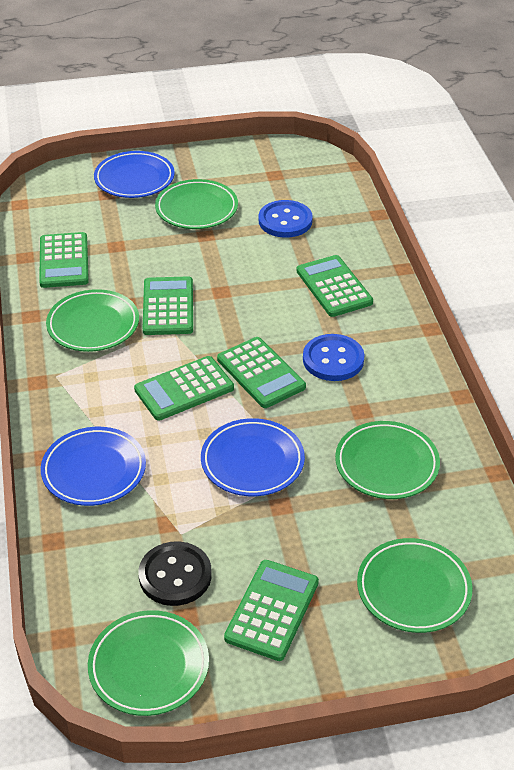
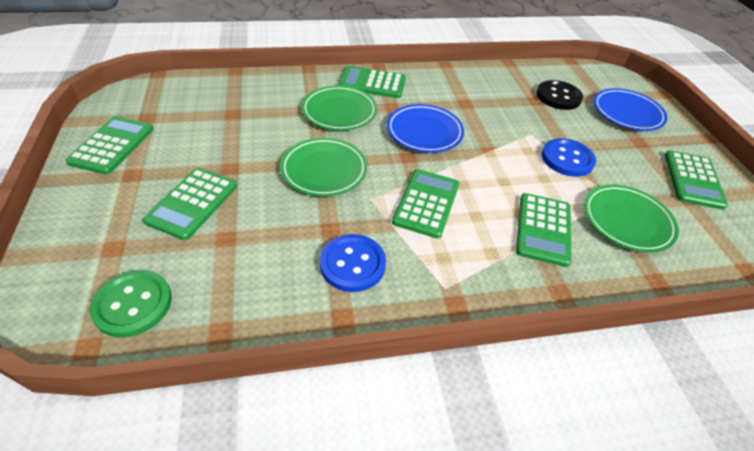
blue plate: [41,427,146,506] [94,151,175,198] [201,418,305,496] = 3 -> [387,104,464,153] [594,88,667,131] = 2
green button: none = 0 -> [90,270,172,337] = 1
green plate: [46,289,139,352] [88,610,209,716] [155,179,238,229] [335,421,440,499] [357,538,472,633] = 5 -> [280,138,367,196] [301,85,377,131] [584,185,679,253] = 3

